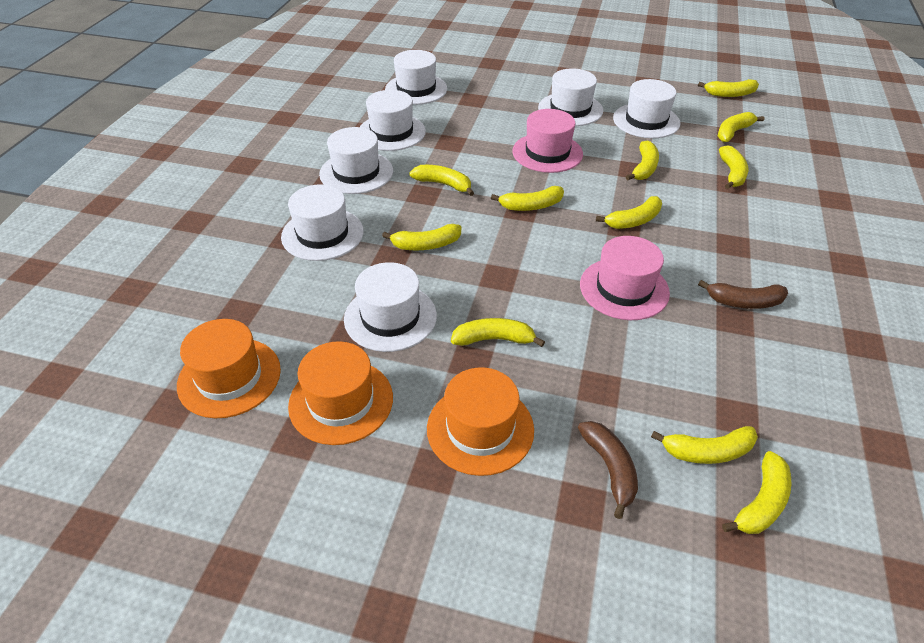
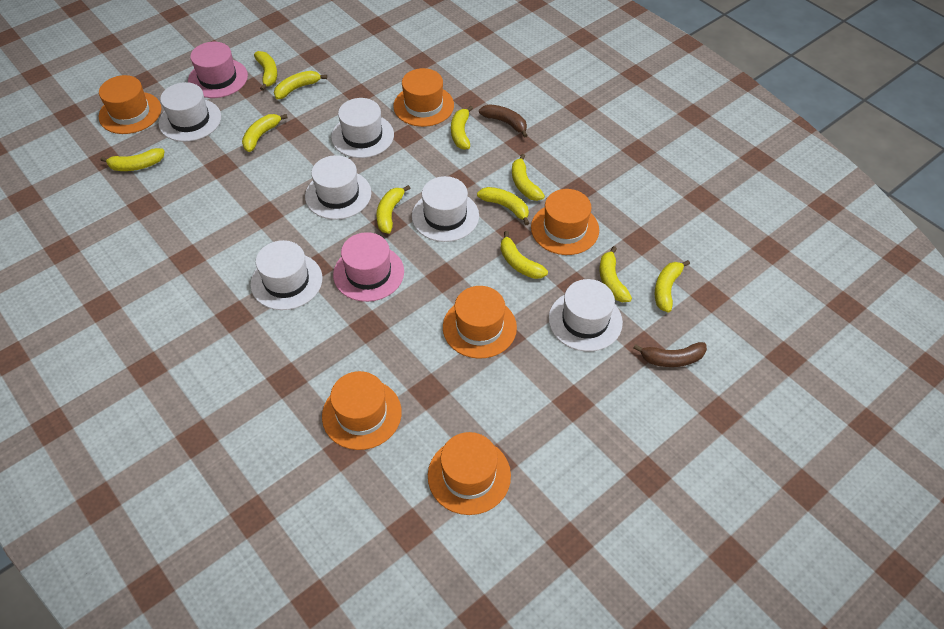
orange hat: [177,319,281,418] [288,341,393,445] [427,367,534,476] = 3 -> [99,75,161,134] [322,371,402,450] [393,68,454,127] [428,432,511,515] [443,286,517,359] [531,189,599,255] = 6
white hat: [281,184,364,261] [319,127,393,194] [344,262,437,352] [360,90,426,151] [385,50,447,105] [538,68,603,126] [613,79,680,138] = 7 -> [158,82,221,142] [250,240,322,310] [305,155,371,220] [331,98,394,158] [412,176,479,242] [549,279,623,351] = 6

